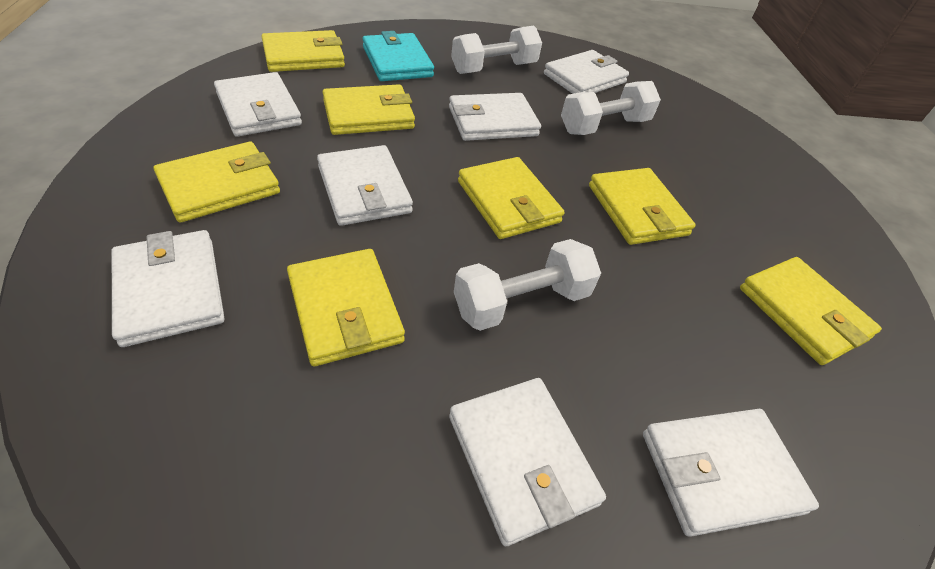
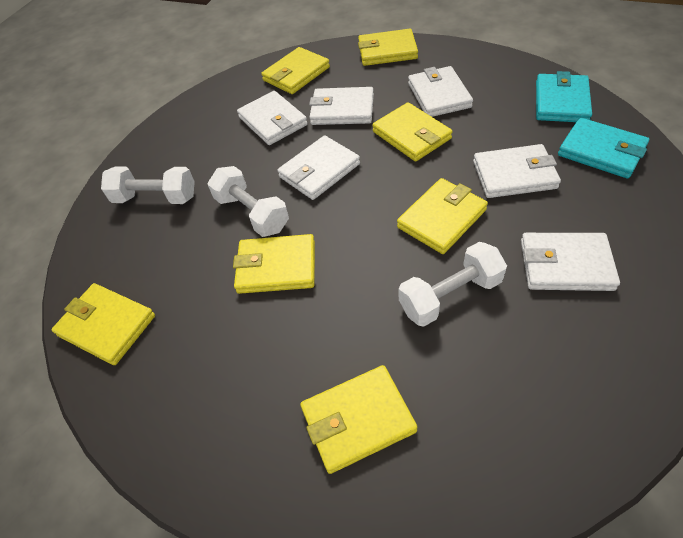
turquoise wallet: [362,31,434,81] = 1 -> [536,71,592,122] [558,118,649,179] = 2
white wallet: [112,230,224,347] [214,72,302,137] [317,145,413,226] [449,93,541,141] [449,378,606,546] [544,50,629,94] [643,409,819,537] = 7 -> [237,91,308,145] [277,135,360,200] [309,87,374,125] [408,66,473,117] [473,144,561,198] [521,233,620,291] = 6

